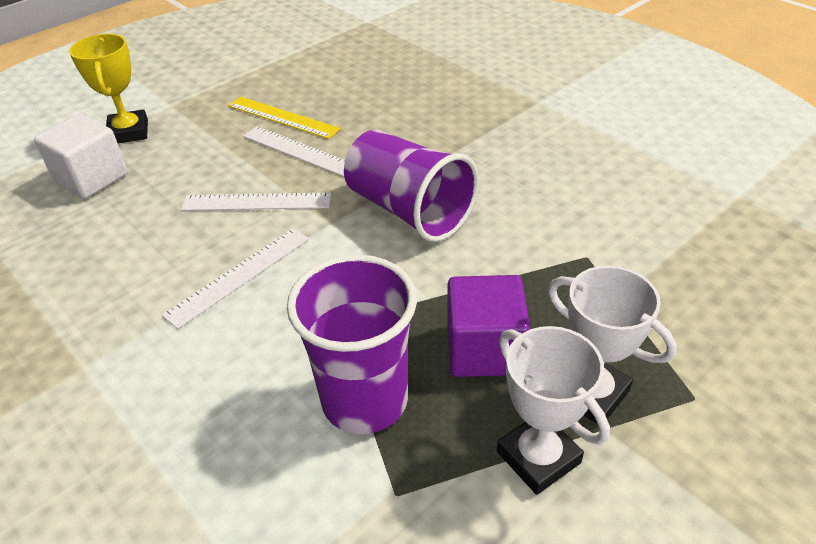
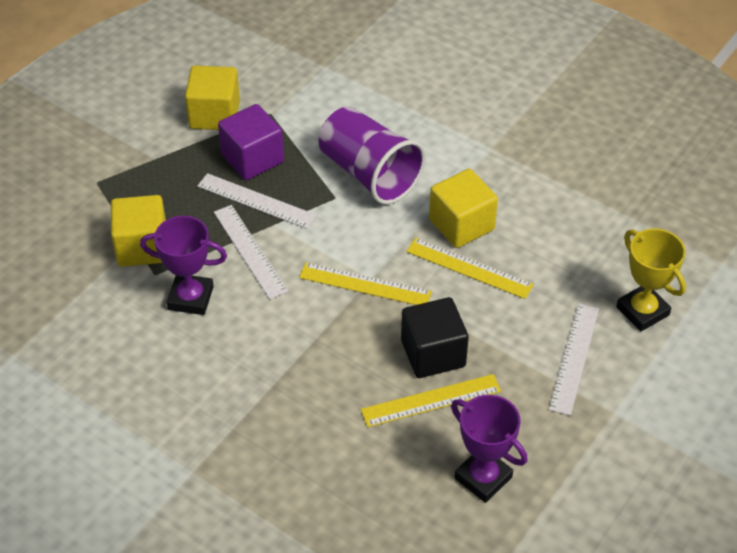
black cube: none = 0 -> [401,297,469,378] = 1
purple cup: [287,255,417,434] [344,130,479,242] = 2 -> [318,106,426,205] = 1
purple trophy: none = 0 -> [140,216,227,315] [451,395,528,503] = 2
white cube: [34,114,128,199] = 1 -> none = 0
white trophy: [497,326,610,495] [548,266,677,424] = 2 -> none = 0
yellow cube: none = 0 -> [111,195,166,267] [185,65,240,130] [429,169,498,248] = 3
yellow ruler: [228,97,341,139] = 1 -> [299,262,432,305] [361,374,501,427] [406,238,534,299] = 3

